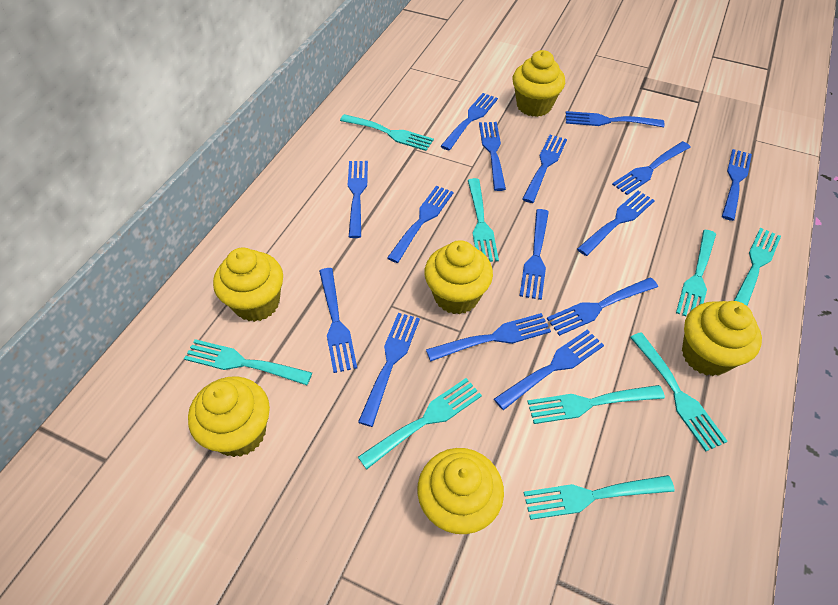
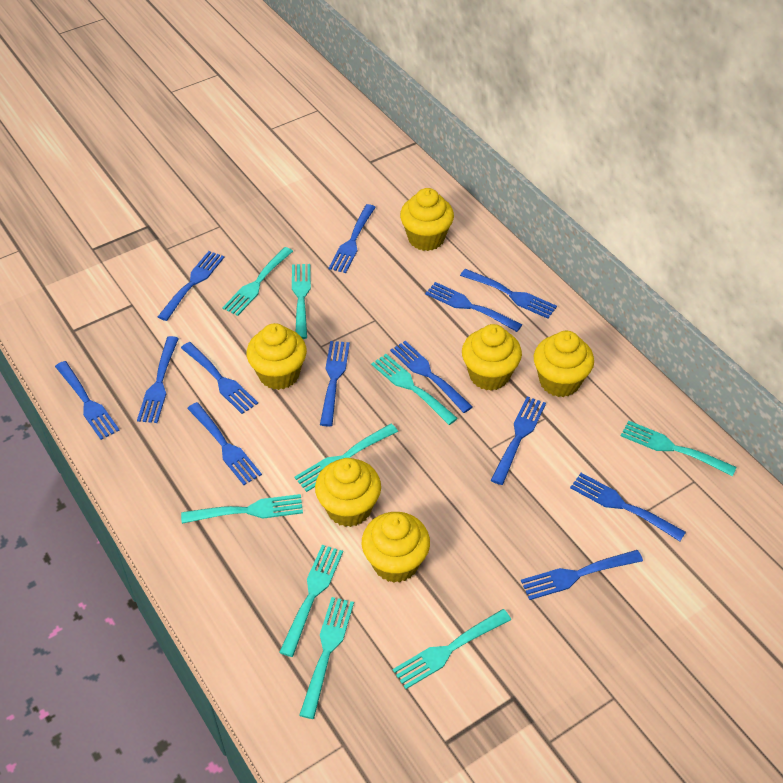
blue fork: [319,268,357,373] [348,161,368,238] [358,313,420,427] [387,186,454,263] [426,313,551,361] [441,93,498,151] [479,122,506,191] [494,329,604,410] [520,209,549,300] [522,135,567,203] [547,278,658,336] [566,111,665,127] [577,191,655,256] [612,141,691,195] [722,149,752,221] = 15 -> [55,361,120,440] [137,336,179,423] [158,251,225,321] [181,342,258,414] [187,402,262,485] [320,341,350,426] [329,204,376,273] [390,341,473,413] [425,282,522,332] [460,269,557,319] [491,396,546,485] [521,550,643,600] [570,473,686,541] = 13

